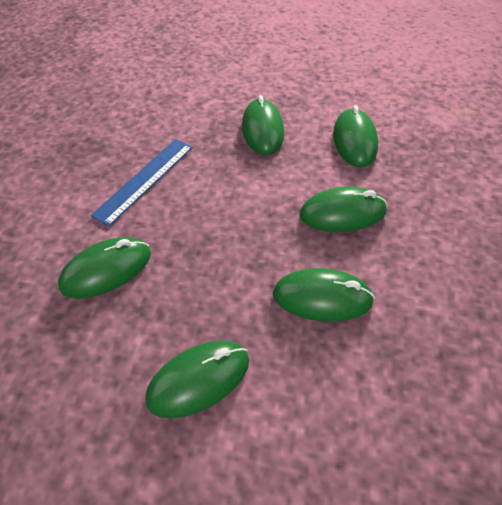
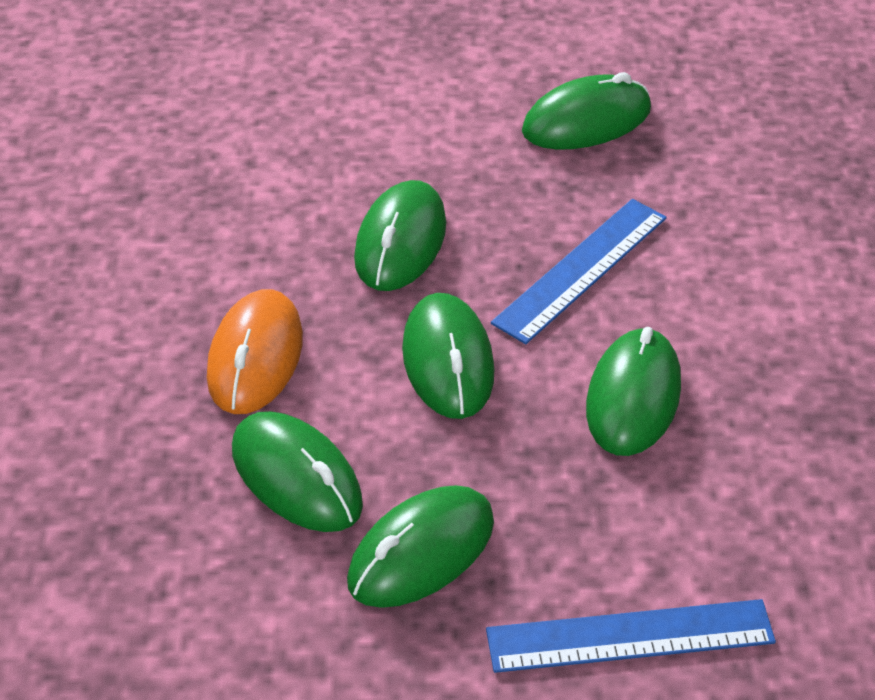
blue ruler: [91,139,193,227] = 1 -> [486,599,776,673] [491,199,666,344] = 2
orange mouse: none = 0 -> [207,289,303,414] = 1

